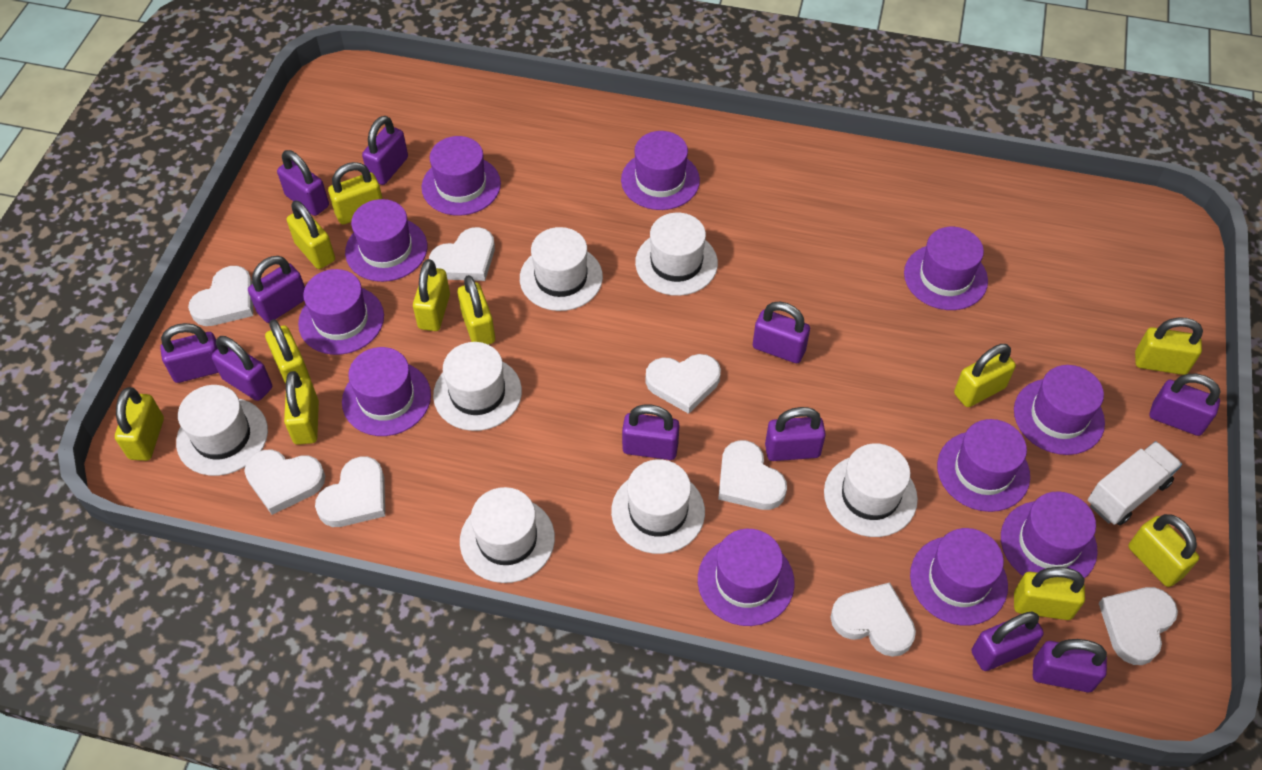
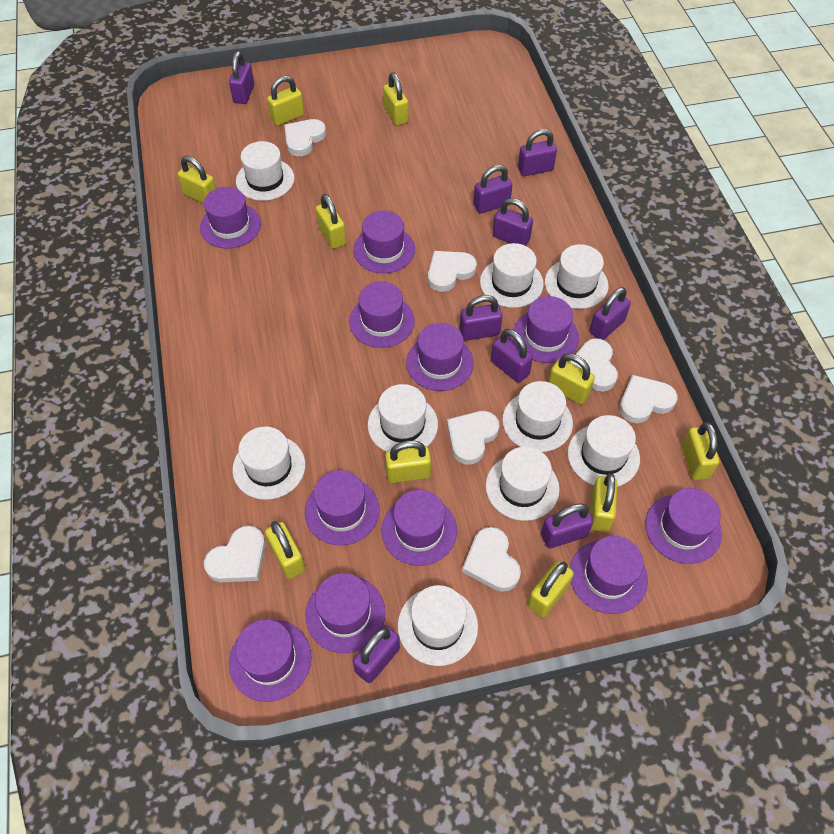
purple padlock: [160,323,219,383] [212,336,272,401] [248,256,305,323] [277,150,329,216] [362,116,408,185] [622,404,679,460] [753,302,810,363] [765,407,826,461] [971,612,1044,671] [1033,639,1107,692] [1150,374,1221,436] = 11 -> [229,51,254,104] [352,625,400,683] [460,295,503,341] [473,165,512,214] [491,329,533,383] [493,198,533,246] [518,129,557,176] [541,504,593,549] [589,287,631,340] = 9
white hat: [176,385,268,476] [433,342,522,431] [460,487,555,583] [520,227,603,311] [611,459,705,554] [635,213,718,296] [824,444,918,537] = 7 -> [233,426,305,500] [236,141,295,201] [368,384,438,452] [398,585,478,666] [480,243,544,308] [486,447,559,521] [502,381,573,452] [545,244,609,309] [568,415,640,487] = 9
white heart: [188,266,253,326] [244,449,325,515] [315,456,385,527] [429,227,495,281] [646,354,721,414] [718,440,787,510] [830,582,916,657] [1099,587,1178,665] = 8 -> [204,525,266,582] [284,119,326,156] [428,251,477,292] [447,411,500,465] [462,527,521,592] [569,338,618,392] [619,375,677,423] = 7
white truck: [1088,441,1182,525] = 1 -> none = 0
yellow padlock: [115,387,164,461] [265,319,311,384] [284,371,319,445] [287,200,335,269] [328,162,383,224] [413,259,450,331] [458,275,495,345] [954,344,1016,407] [1014,567,1085,620] [1128,514,1199,587] [1135,317,1203,375] = 11 -> [178,156,216,204] [265,521,305,579] [267,76,304,126] [315,194,346,249] [383,72,409,126] [385,440,431,483] [527,561,574,617] [548,353,595,404] [590,473,617,532] [682,422,720,480] = 10

